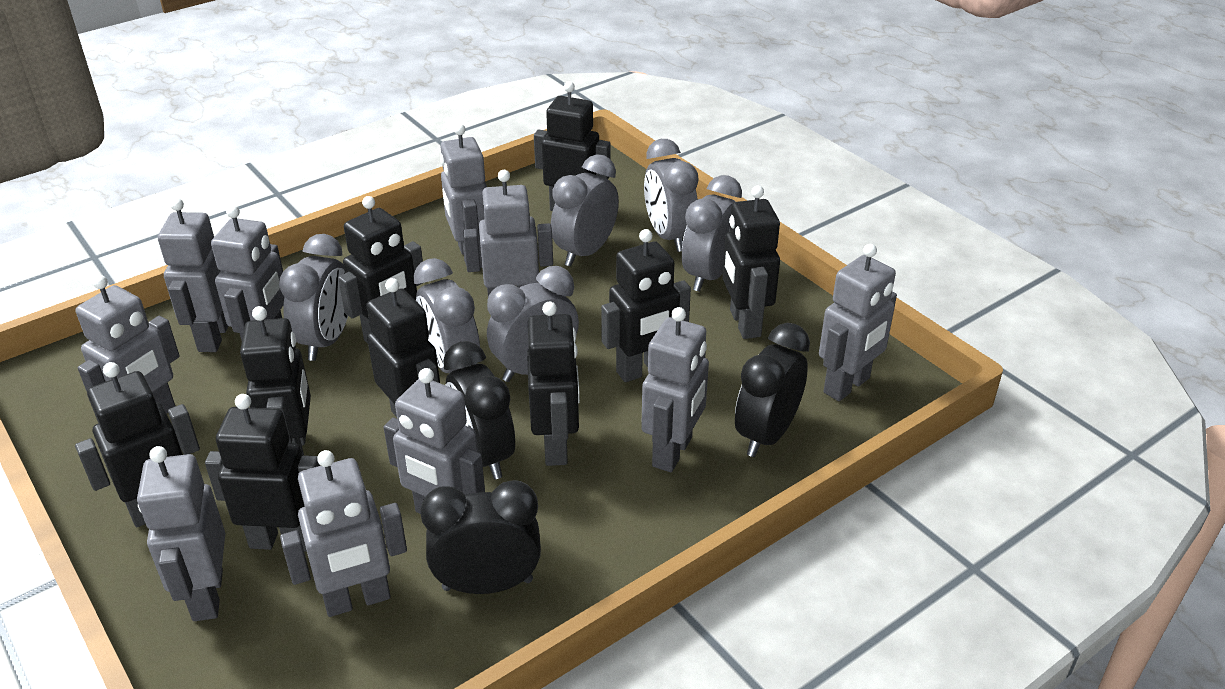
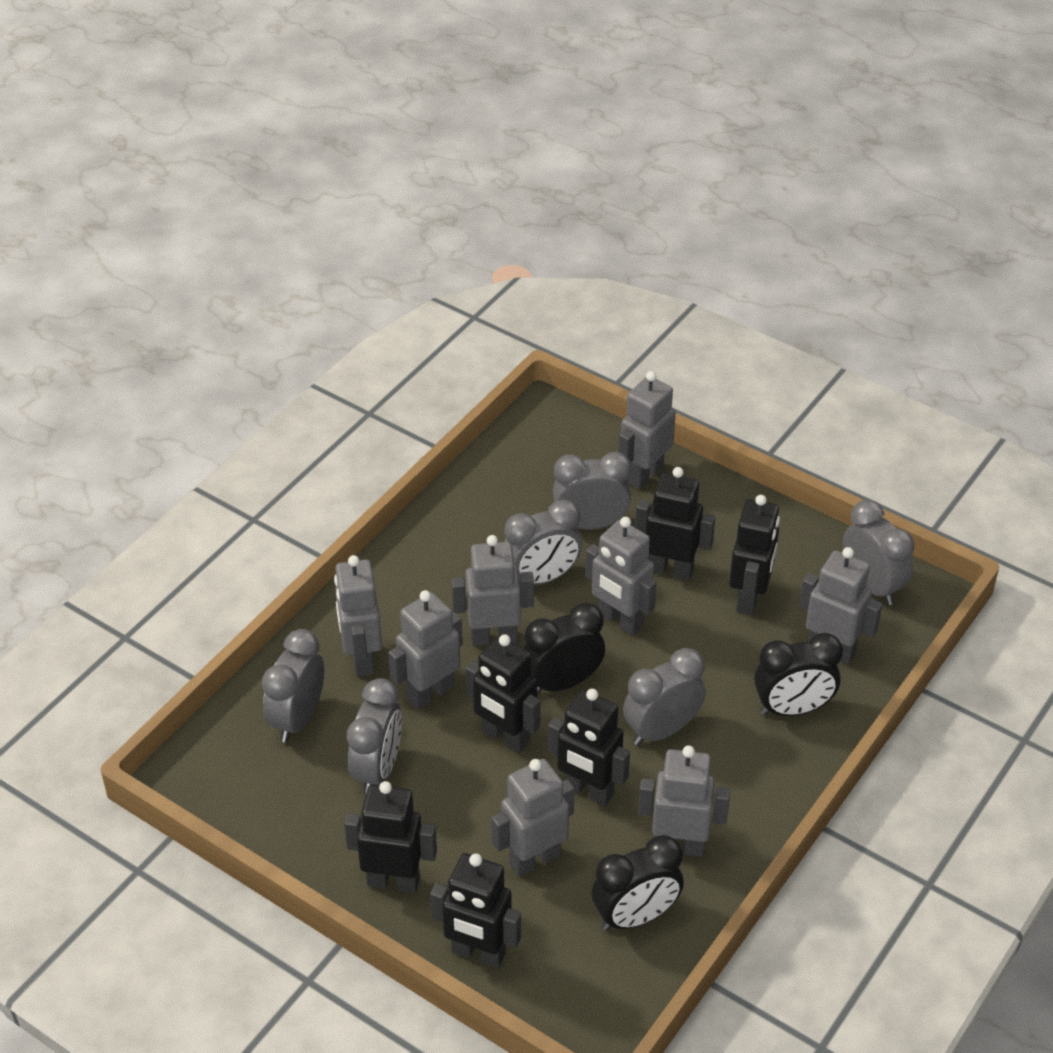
black robot: [75,362,200,527] [205,394,320,552] [240,306,311,456] [338,196,423,343] [366,278,440,417] [527,302,580,466] [534,81,611,211] [601,229,691,382] [722,186,780,339] = 9 -> [344,781,437,893] [430,853,521,968] [466,634,541,753] [548,689,630,806] [635,467,715,581] [729,495,780,615] = 6
grey robot: [75,275,180,414] [137,446,225,621] [158,198,228,352] [211,205,284,341] [280,450,407,617] [384,368,485,514] [440,124,487,268] [463,170,553,297] [641,307,709,472] [819,244,897,401] = 10 -> [334,555,382,676] [388,590,463,709] [451,535,534,646] [491,759,574,876] [585,517,657,635] [619,371,676,489] [638,745,730,857] [799,547,882,664] = 8

